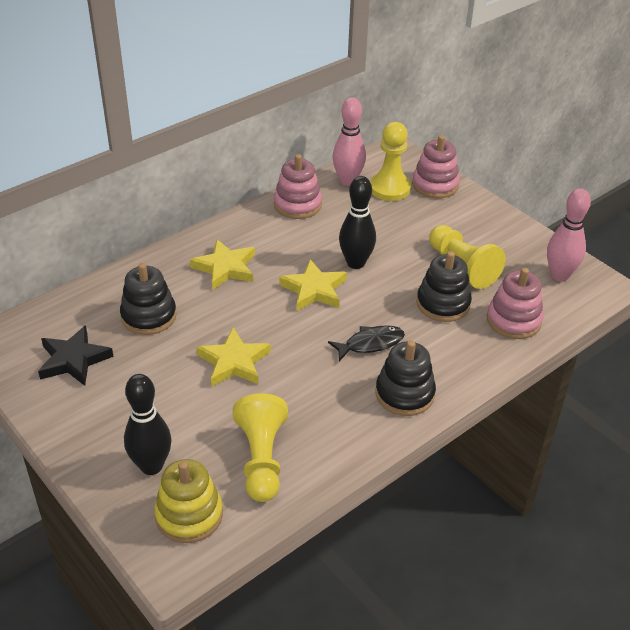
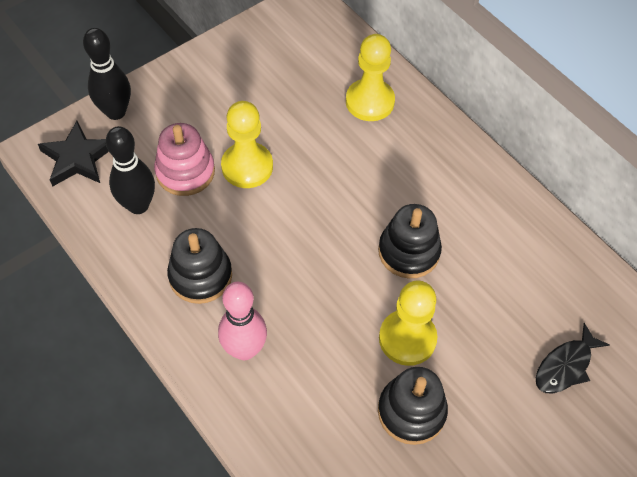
pink bowling pin: [332,97,366,186] [547,188,591,281] = 2 -> [218,282,267,360] = 1
pink stacking toy: [274,154,322,219] [412,135,460,198] [487,268,544,339] = 3 -> [154,123,215,196] = 1
yellow stacking toy: [154,459,223,543] = 1 -> none = 0
yellow star: [190,239,255,290] [196,328,271,387] [279,259,347,311] = 3 -> none = 0

